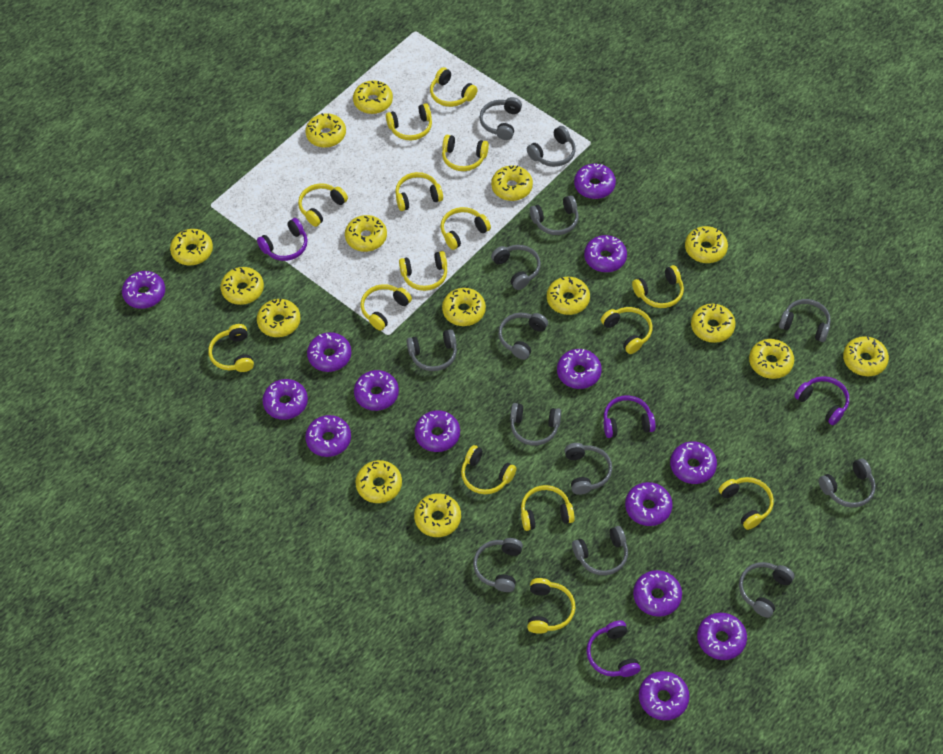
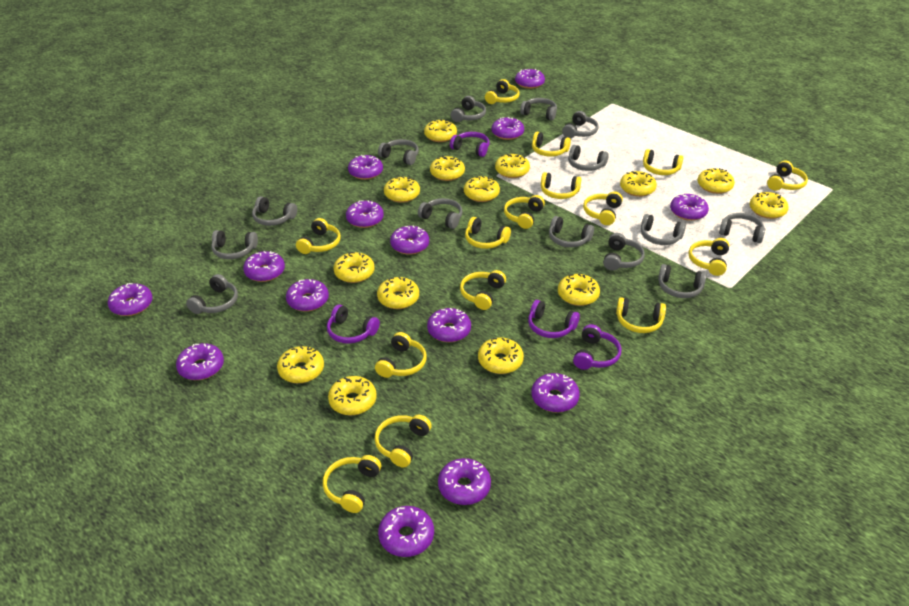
grey headphones: [406,329,457,371] [473,538,523,592] [479,97,522,140] [491,245,541,290] [498,313,548,360] [510,403,561,446] [527,126,576,167] [530,195,579,235] [565,443,612,495] [572,526,628,575] [739,562,795,618] [779,299,831,342] [819,459,876,507] = 13 -> [186,274,238,314] [211,230,258,259] [252,196,297,226] [378,139,419,165] [418,198,463,229] [451,96,486,122] [520,98,557,120] [549,216,594,247] [562,111,599,138] [568,145,609,171] [603,233,645,271] [641,214,686,245] [658,264,707,298] [719,213,765,243] = 14
yellow donut: [170,229,213,266] [221,267,264,305] [257,298,301,337] [306,113,346,148] [345,215,387,252] [353,80,393,114] [355,460,402,503] [414,493,461,537] [442,288,486,326] [491,165,533,201] [547,277,590,315] [685,226,728,263] [691,303,735,343] [749,339,794,379] [843,336,889,376] = 15 -> [277,346,324,383] [328,376,377,415] [334,252,375,283] [377,277,419,309] [384,176,420,203] [424,119,457,142] [430,156,465,181] [464,176,500,202] [478,337,524,374] [495,154,530,178] [558,274,600,306] [620,171,657,197] [698,168,735,194] [750,192,789,219] = 14

